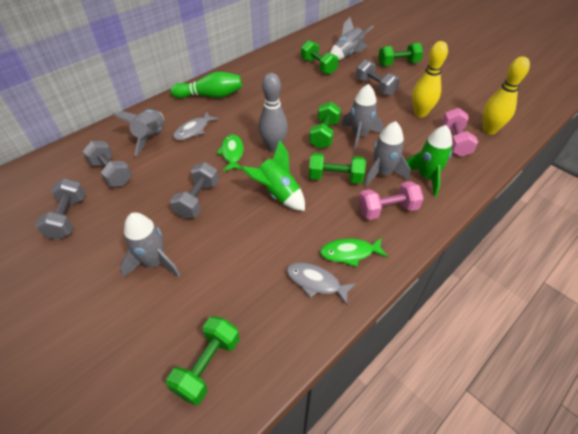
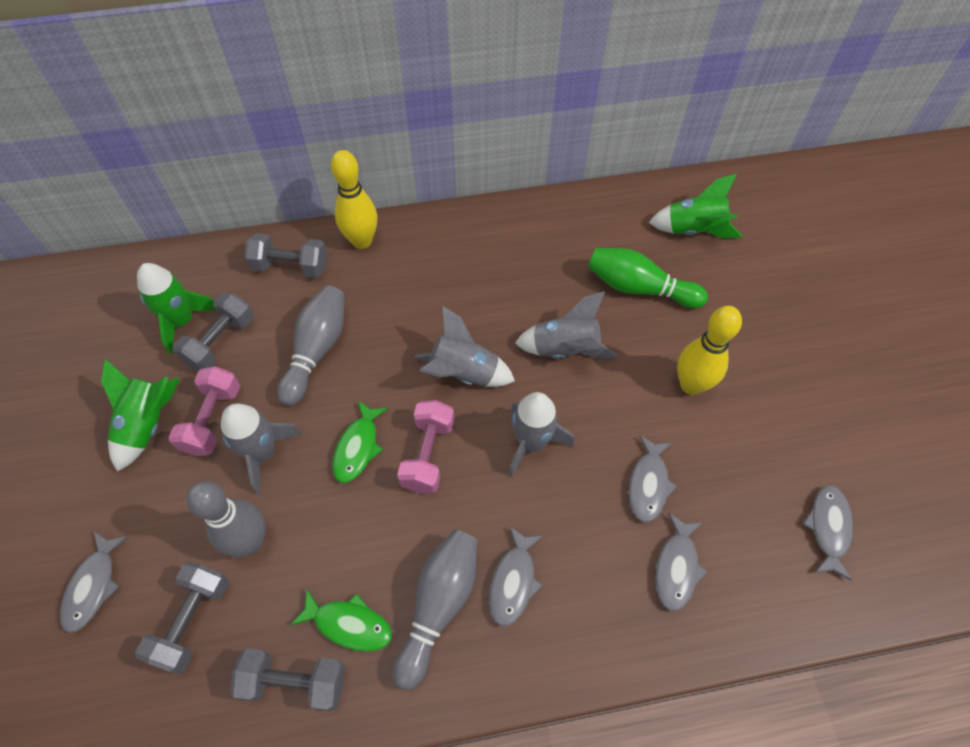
green dumbbell: [166,316,240,405] [301,40,338,75] [309,102,341,149] [309,153,366,184] [378,43,423,66] = 5 -> none = 0
green rocket: [241,141,305,211] [406,125,452,197] = 2 -> [101,359,180,472] [137,263,215,354] [649,173,742,238] = 3
grey bowling pin: [258,73,288,152] = 1 -> [186,481,266,557] [277,286,344,406] [393,529,478,690] = 3
grey fish: [173,112,219,140] [287,262,356,305] = 2 -> [60,532,128,633] [489,526,543,626] [629,435,677,522] [655,513,708,611] [803,485,853,581] = 5
grey rocket: [112,109,164,156] [120,212,181,278] [330,17,373,60] [341,84,383,152] [364,121,411,187] = 5 -> [221,403,302,494] [415,306,515,387] [508,392,574,477] [515,291,617,359] = 4

